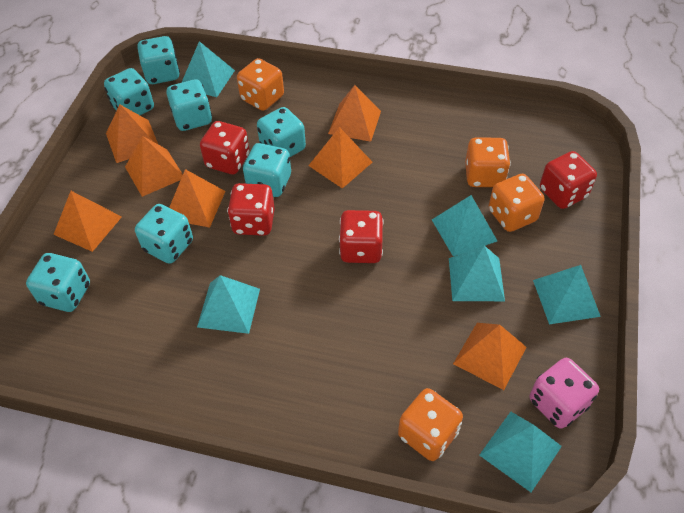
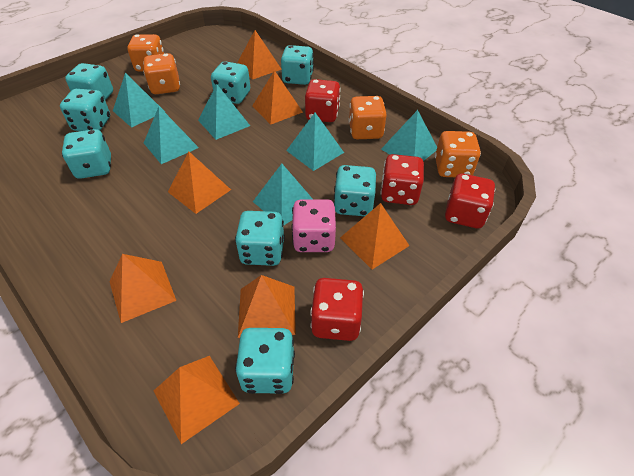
turquoise dice: [26,253,90,312] [104,68,154,115] [135,204,193,264] [137,36,180,84] [166,79,212,131] [243,143,291,197] [257,107,306,157] = 7 -> [60,89,110,131] [62,129,111,179] [65,63,113,100] [211,61,250,104] [235,211,285,266] [235,328,295,394] [281,45,314,85] [334,165,376,216] = 8

